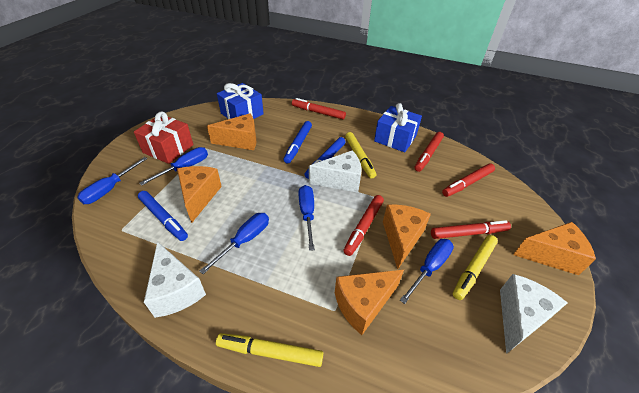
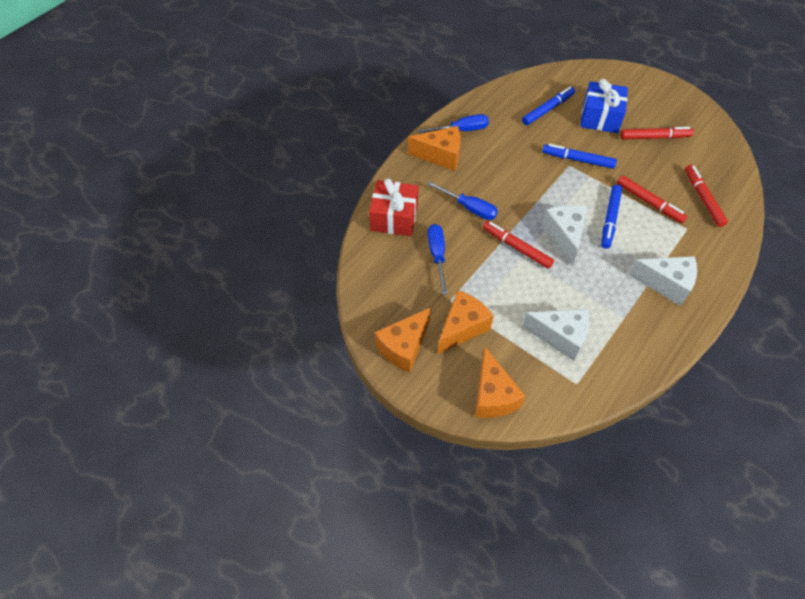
blue gift: [217,83,264,119] [374,103,422,152] = 2 -> [580,79,628,133] = 1
blue screwdriver: [77,157,148,204] [139,147,208,186] [199,213,269,274] [299,185,315,251] [400,239,454,304] = 5 -> [418,114,489,134] [427,181,498,220] [428,224,447,295] = 3
orange cheese: [177,166,222,223] [207,113,256,150] [335,270,404,335] [383,205,431,269] [513,222,596,275] = 5 -> [375,308,431,373] [408,126,461,171] [438,290,494,354] [475,347,525,418] = 4
red marker: [292,98,346,119] [343,195,384,256] [415,132,444,172] [431,220,511,239] [442,163,495,197] = 5 -> [483,221,554,269] [617,175,687,223] [621,127,694,139] [685,165,728,227] = 4
yellow marker: [216,333,323,367] [345,132,376,178] [453,235,498,300] = 3 -> none = 0

